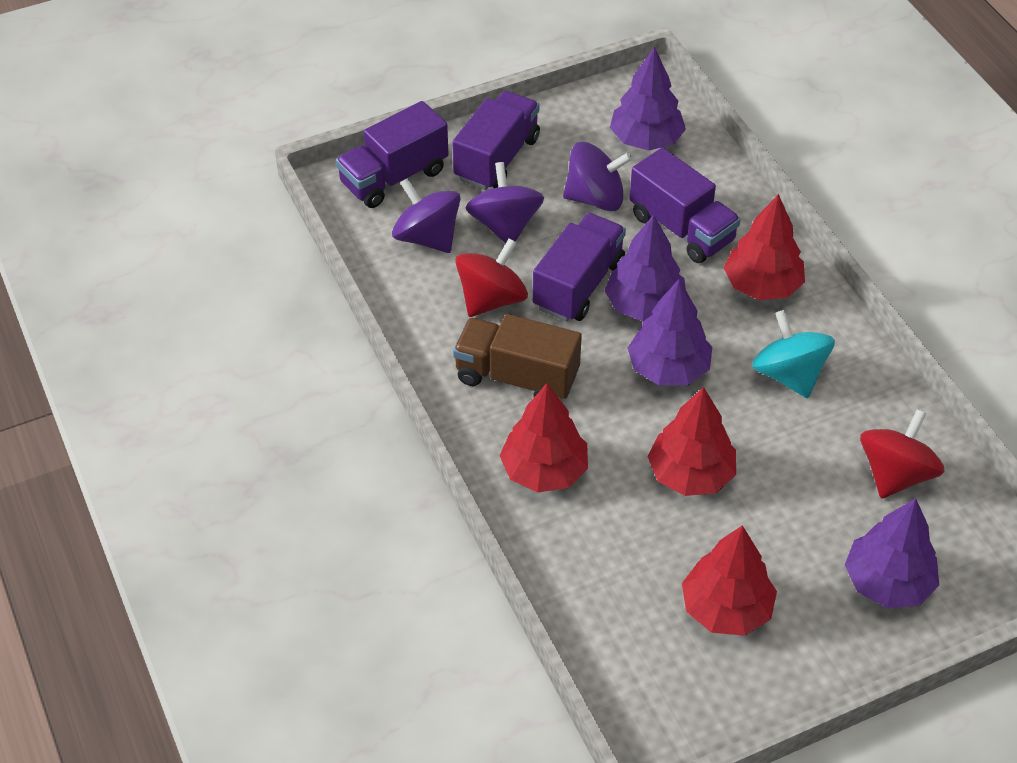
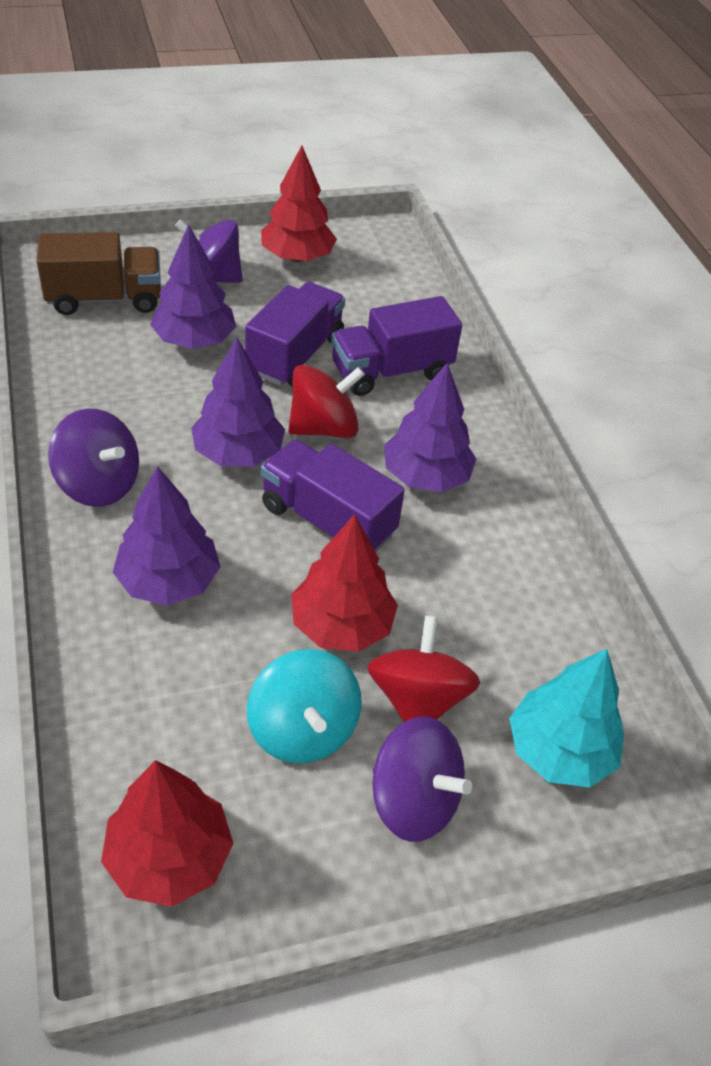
purple truck: [336,101,448,208] [452,91,540,190] [533,213,626,322] [629,147,741,263] = 4 -> [245,282,345,387] [261,439,405,552] [331,296,462,396] = 3
red tree: [499,383,588,493] [648,387,736,496] [682,525,777,636] [724,194,805,300] = 4 -> [101,760,233,907] [261,146,337,262] [291,514,398,652] = 3
turquoise tree: none = 0 -> [509,649,624,787] = 1

